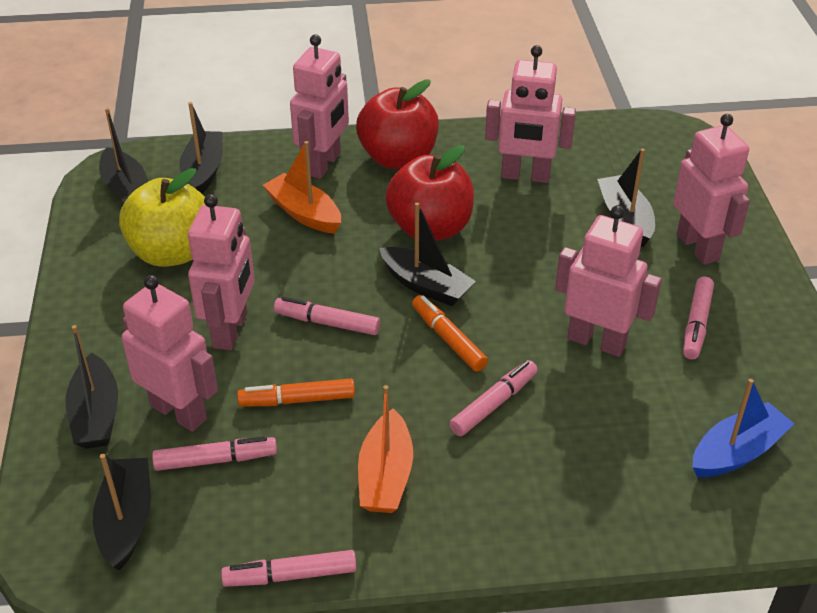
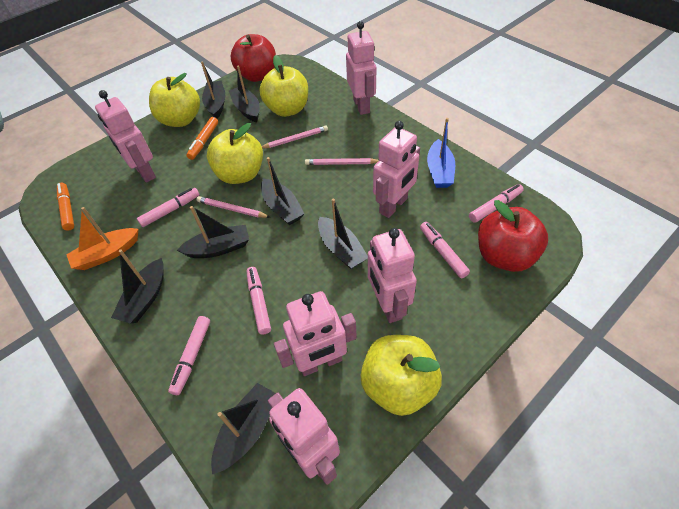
black boat: [65,325,118,449] [93,454,151,571] [99,108,148,204] [179,102,223,194] [379,203,476,306] [597,148,655,247] = 6 -> [111,249,164,323] [177,206,249,258] [201,61,225,119] [211,383,276,474] [229,65,260,122] [261,157,304,225] [318,199,368,269] = 7
orange boat: [263,141,341,234] [358,385,413,513] = 2 -> [66,207,139,270] = 1
pink pencil: none = 0 -> [197,196,270,218] [262,125,328,149] [305,158,379,165] = 3
yellow apple: [119,168,205,267] = 1 -> [149,73,200,127] [207,123,263,184] [260,55,308,117] [360,335,442,416] = 4

